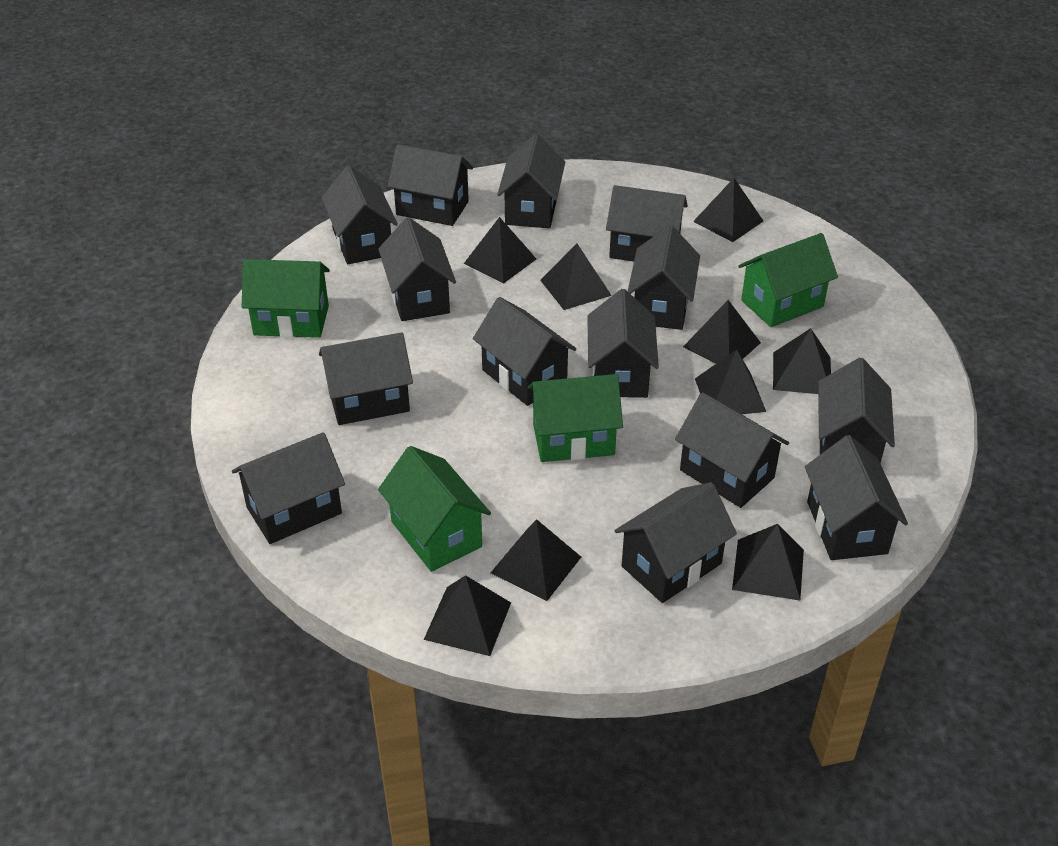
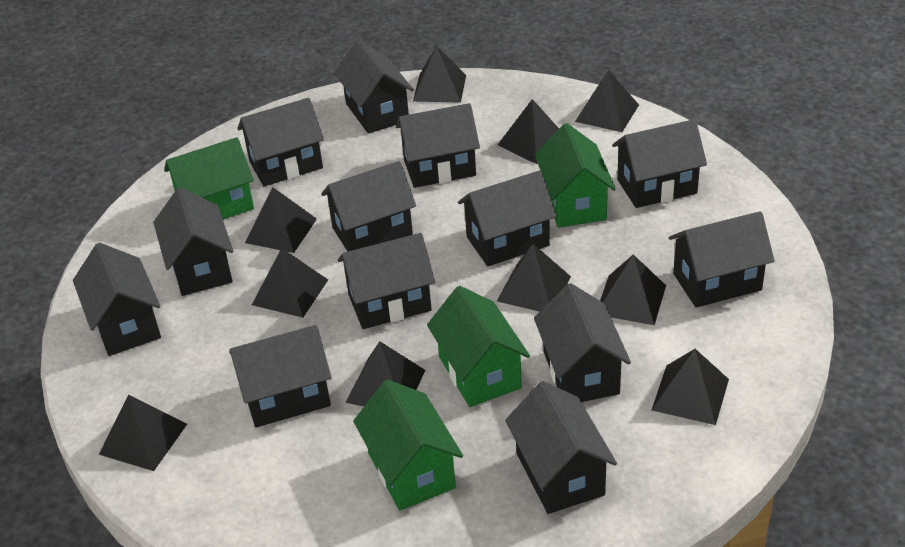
black house: [232,432,345,544] [319,332,413,425] [322,166,398,264] [378,217,456,321] [388,144,473,226] [473,297,576,406] [497,134,565,228] [587,289,659,398] [606,185,688,262] [614,482,737,603] [628,225,700,330] [675,392,789,508] [805,435,908,560] [818,358,895,463] = 14 -> [73,243,161,356] [153,187,233,296] [229,325,332,427] [237,98,324,186] [321,161,416,252] [334,40,414,134] [338,233,435,329] [396,103,480,188] [458,170,556,266] [505,381,617,514] [534,283,631,402] [612,119,707,208] [669,211,775,308] = 13
black pyramid: [424,575,511,656] [464,217,536,284] [491,519,581,601] [540,244,612,310] [683,300,761,364] [693,178,763,242] [695,350,766,414] [732,524,804,600] [773,328,831,394] = 9 -> [99,395,187,471] [245,187,317,253] [252,248,328,318] [346,341,425,406] [413,46,466,103] [497,244,571,312] [498,99,559,164] [575,70,639,132] [600,254,666,325] [652,349,729,425] = 10

